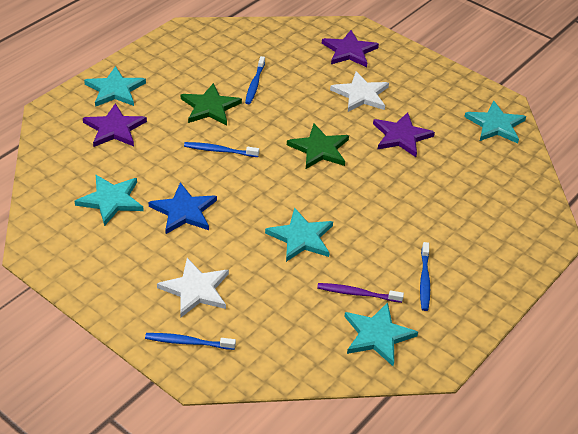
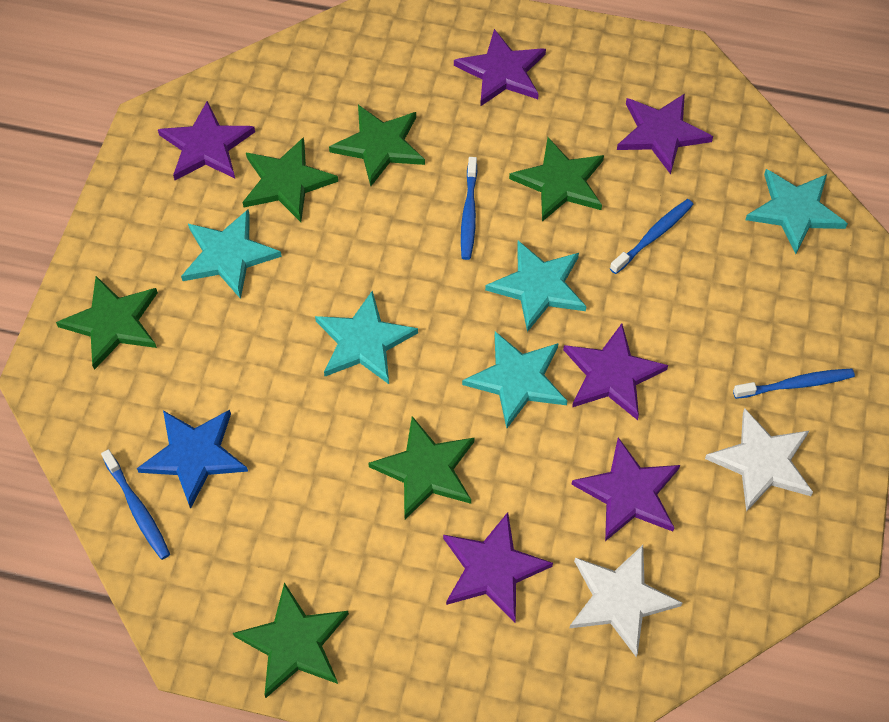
green star: [181,83,242,125] [287,124,349,169] = 2 -> [56,276,158,370] [233,583,349,698] [243,137,338,222] [329,105,425,186] [368,416,475,519] [509,137,604,222] = 6
purple star: [83,103,147,147] [322,30,379,67] [373,112,435,157] = 3 -> [158,101,255,180] [443,512,553,622] [454,29,546,106] [563,324,668,420] [571,437,680,541] [617,93,713,174] = 6
purple toothbrush: [317,283,404,303] = 1 -> none = 0

